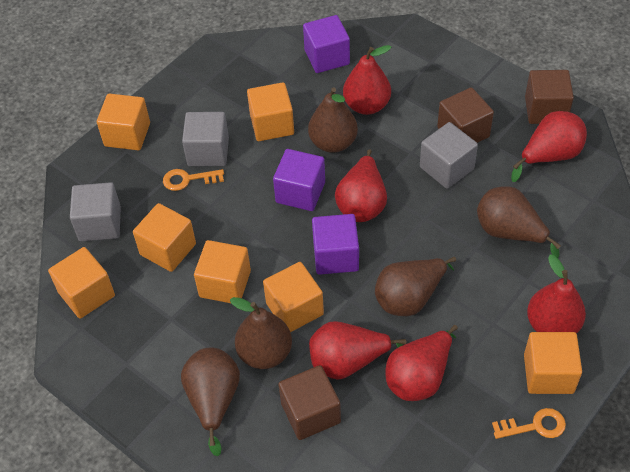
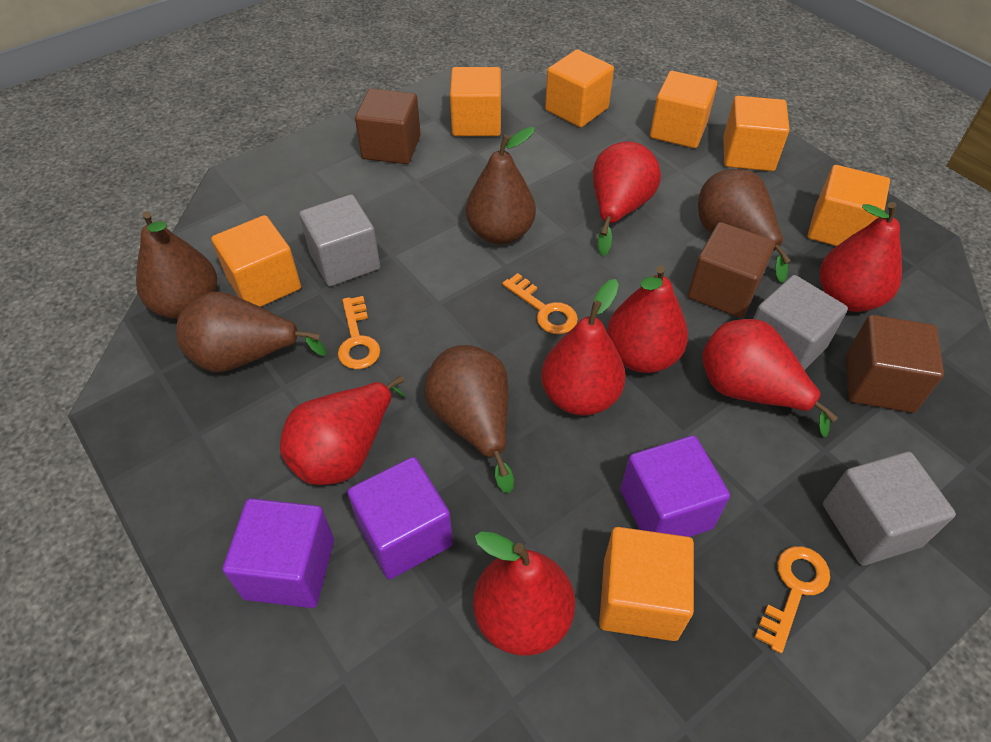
orange key: [163,169,224,191] [492,408,566,439] = 2 -> [338,296,380,369] [502,273,578,334] [754,546,830,654] = 3
red pear: [309,321,406,379] [335,149,387,222] [343,45,391,115] [385,325,458,401] [511,111,587,182] [527,255,586,334] = 6 -> [280,376,406,485] [473,531,575,656] [541,279,626,416] [593,141,661,256] [607,266,688,373] [702,319,838,437] [820,202,902,312] = 7

